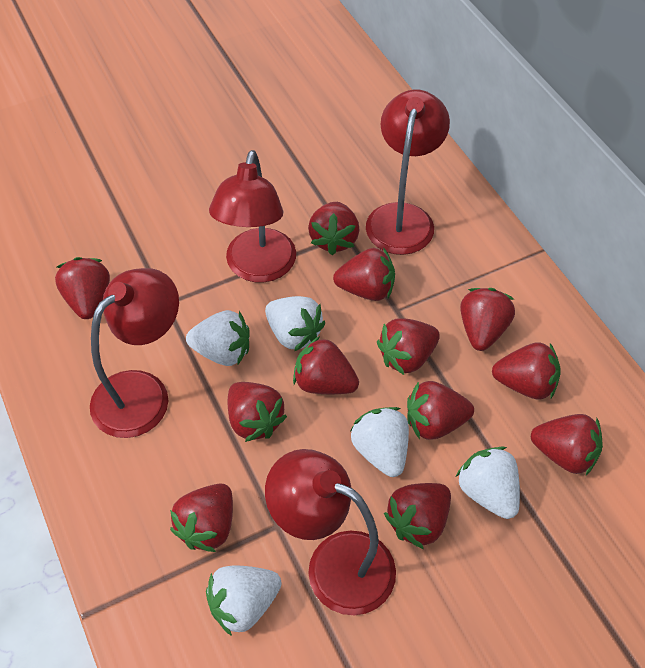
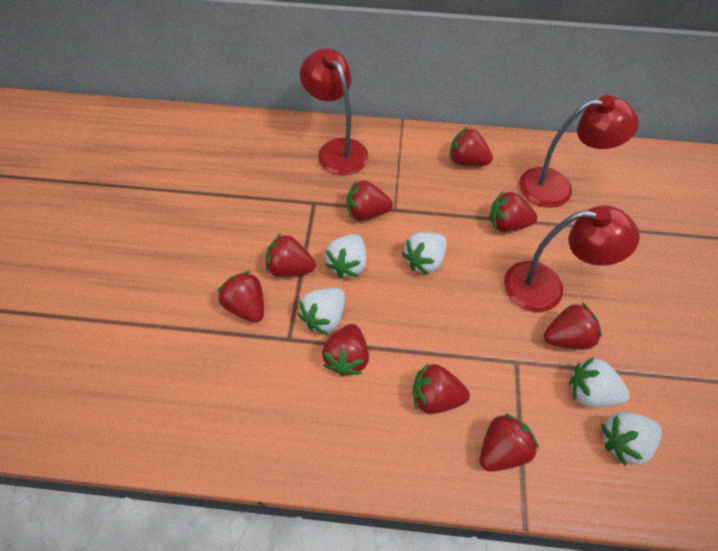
red lamp: [90,268,179,438] [209,150,296,283] [265,449,396,615] [366,89,450,255] = 4 -> [300,49,368,176] [504,206,640,312] [519,95,639,208] = 3
red strawberry: [55,257,110,319] [170,483,233,552] [228,382,287,442] [293,336,359,394] [308,202,359,255] [333,247,395,301] [377,318,440,375] [384,483,451,549] [407,381,474,440] [460,288,515,351] [492,342,561,399] [531,414,603,475] = 12 -> [217,271,264,323] [266,234,316,277] [322,324,369,376] [347,180,393,221] [413,363,470,414] [449,127,493,166] [480,413,539,472] [489,191,538,232] [544,302,602,350] = 9

